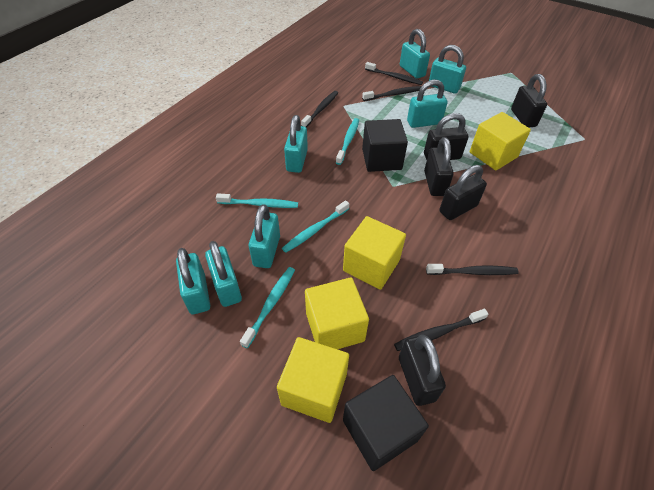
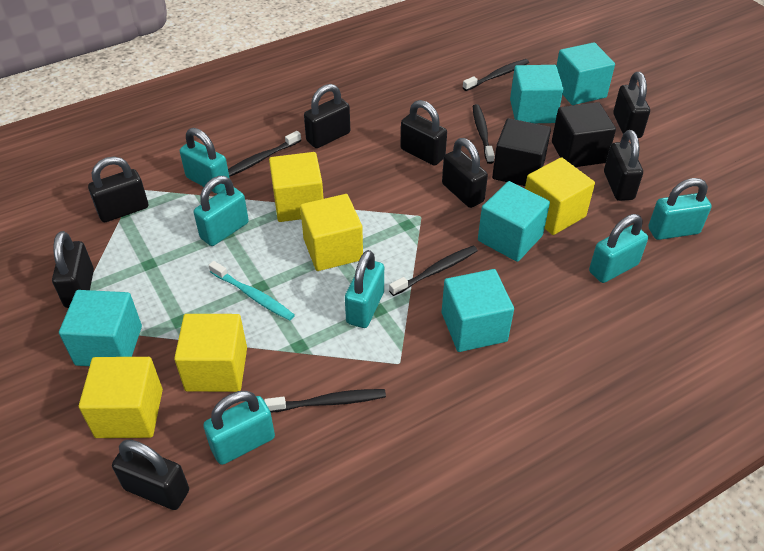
black padlock: [399,335,446,406] [424,113,468,160] [424,137,454,196] [440,165,487,220] [511,74,547,128] = 5 -> [52,231,94,308] [88,157,148,222] [112,440,189,510] [304,84,350,148] [400,100,447,166] [442,138,488,208] [604,130,643,201] [613,72,650,138] = 8
turquoise cube: none = 0 -> [59,290,142,366] [442,269,514,352] [478,181,550,262] [510,65,563,123] [557,42,615,105] = 5
turquoise padlock: [176,248,210,314] [205,241,242,307] [249,204,280,268] [284,115,308,173] [400,29,430,79] [407,80,448,128] [429,45,466,94] = 7 -> [180,128,230,194] [194,176,249,246] [203,391,275,465] [345,250,384,328] [589,214,648,283] [648,178,712,240] = 6
turquoise toothbrush: [216,193,298,208] [240,267,295,348] [282,200,349,253] [336,118,359,165] = 4 -> [209,261,295,321] = 1
yellow cube: [277,337,349,423] [305,277,369,349] [343,216,406,290] [470,112,531,170] = 4 -> [79,357,163,438] [174,314,247,392] [269,152,324,222] [300,194,363,271] [525,157,595,235] = 5

